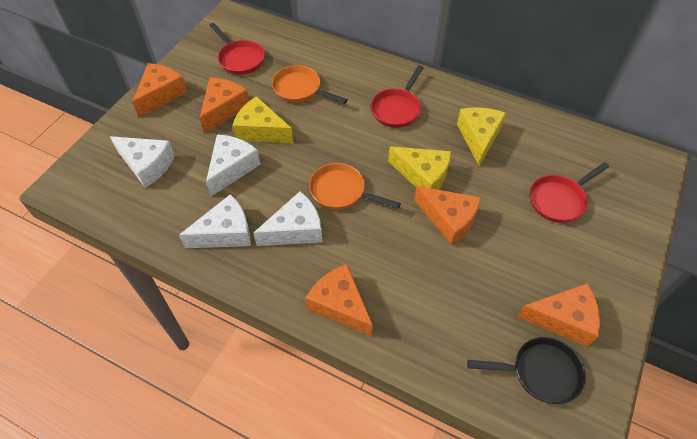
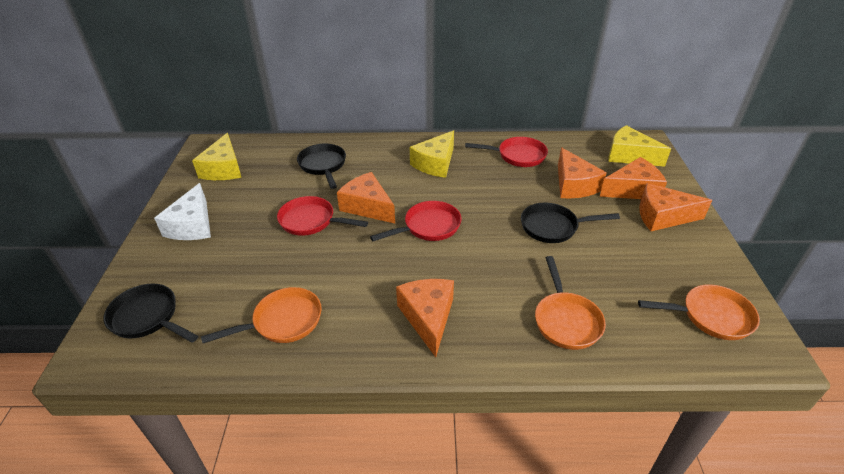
black pan: [467,337,586,404] = 1 -> [103,284,198,343] [297,144,346,189] [521,203,620,243] = 3
orange pan: [272,65,348,104] [309,163,401,210] = 2 -> [201,287,322,343] [535,256,606,350] [638,284,760,340] = 3
white cheese: [110,136,175,188] [179,194,251,248] [206,134,261,196] [253,191,322,246] = 4 -> [154,183,211,240] = 1

